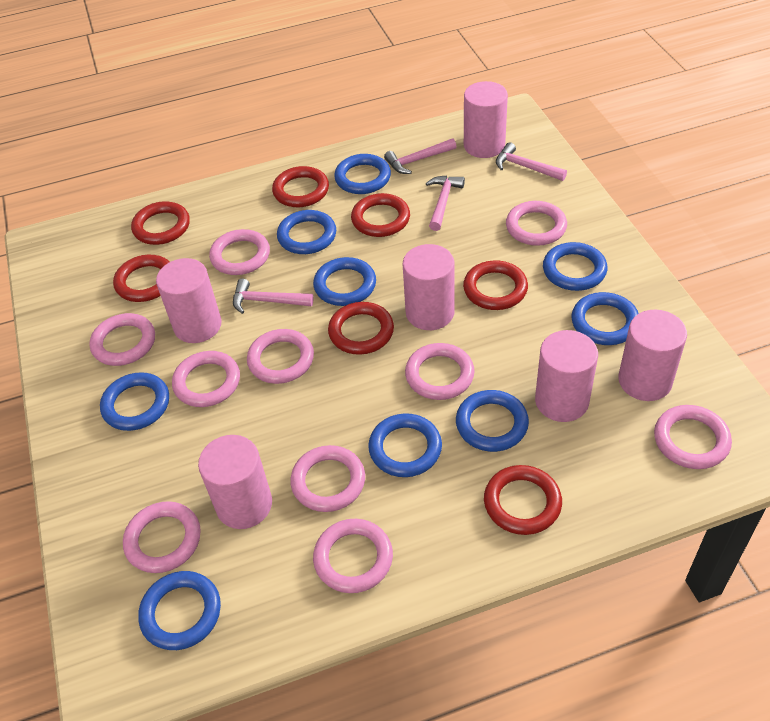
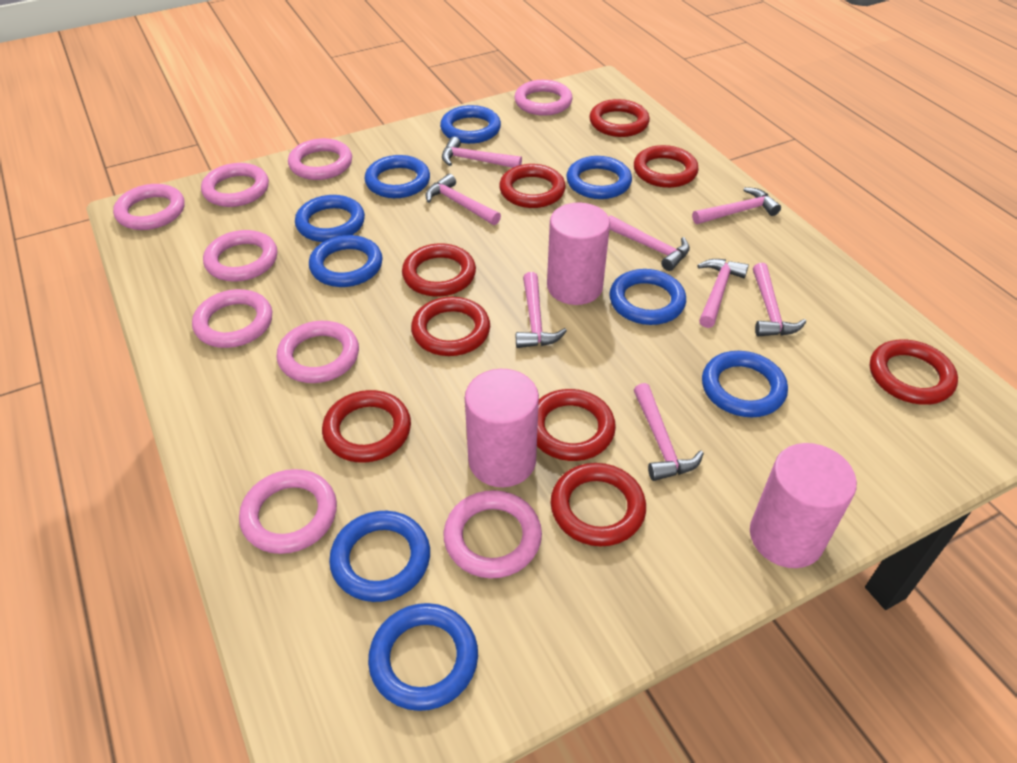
pink cylinder: [156,258,222,343] [198,435,272,529] [403,244,455,330] [464,81,508,158] [535,330,598,422] [618,310,687,401] = 6 -> [465,369,539,487] [547,203,610,305] [750,443,857,568] = 3
pink hammer: [233,279,314,314] [384,138,457,174] [426,176,465,231] [496,142,567,181] = 4 -> [425,174,501,225] [442,137,522,168] [516,272,567,348] [609,215,690,271] [634,383,704,481] [692,187,781,224] [697,259,749,328] [753,263,806,336] = 8
pink ring: [90,313,155,366] [123,501,201,573] [172,351,240,407] [209,229,270,275] [247,329,314,384] [290,445,365,512] [313,519,393,593] [405,343,475,400] [506,201,567,246] [654,405,732,469] = 10 -> [113,184,184,230] [192,289,272,348] [201,163,269,207] [203,230,277,282] [239,469,337,554] [277,321,359,383] [288,138,352,180] [444,490,542,578] [514,80,572,116] = 9
red ring: [113,255,169,302] [131,201,190,245] [272,166,329,207] [328,302,394,355] [351,193,410,237] [463,260,528,310] [484,465,562,535] = 7 -> [322,390,411,463] [402,243,476,297] [411,297,490,356] [499,164,566,208] [537,389,616,461] [550,463,646,546] [589,99,650,137] [634,145,699,188] [870,340,958,405] = 9

